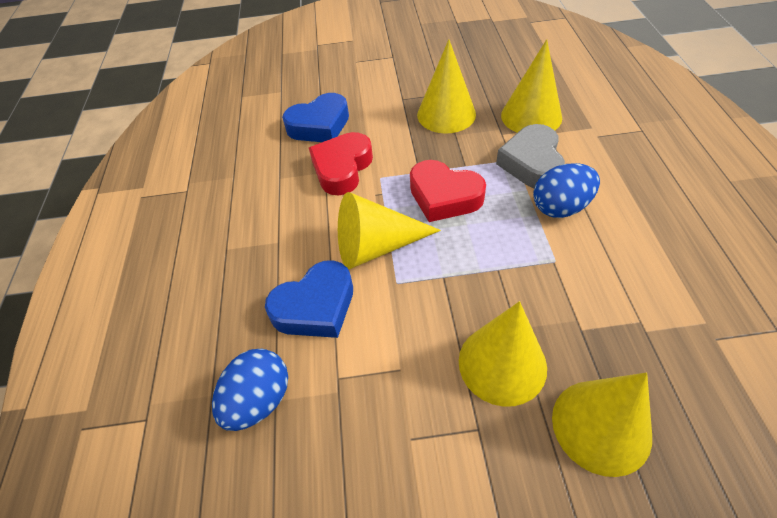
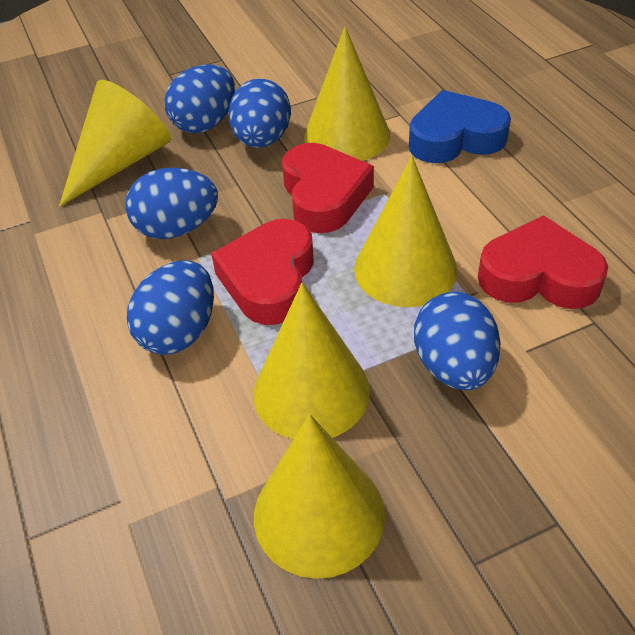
blue egg: [212,349,288,431] [533,163,600,218] = 2 -> [125,168,218,239] [127,260,214,355] [164,65,235,133] [229,78,291,148] [414,292,500,390] = 5
blue heart: [265,260,353,338] [282,93,349,142] = 2 -> [409,90,511,163] = 1
grey heart: [496,124,565,188] = 1 -> none = 0
red heart: [309,132,373,196] [410,160,486,222] = 2 -> [211,219,314,325] [282,143,374,233] [478,215,608,309] = 3

